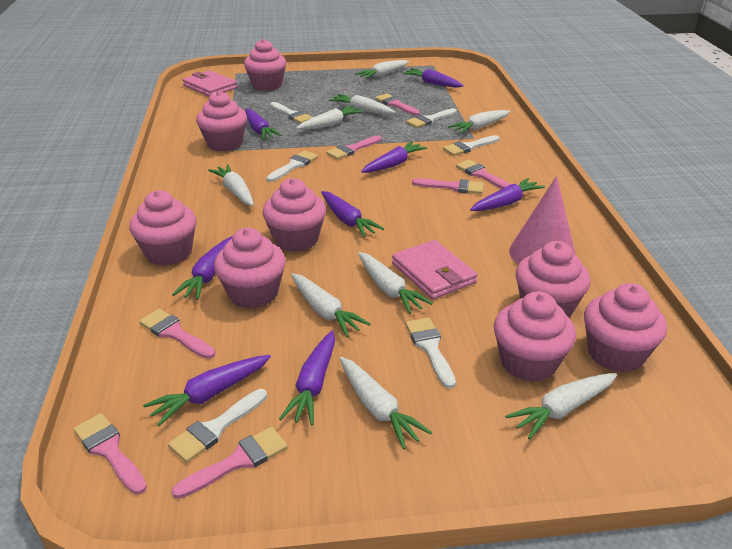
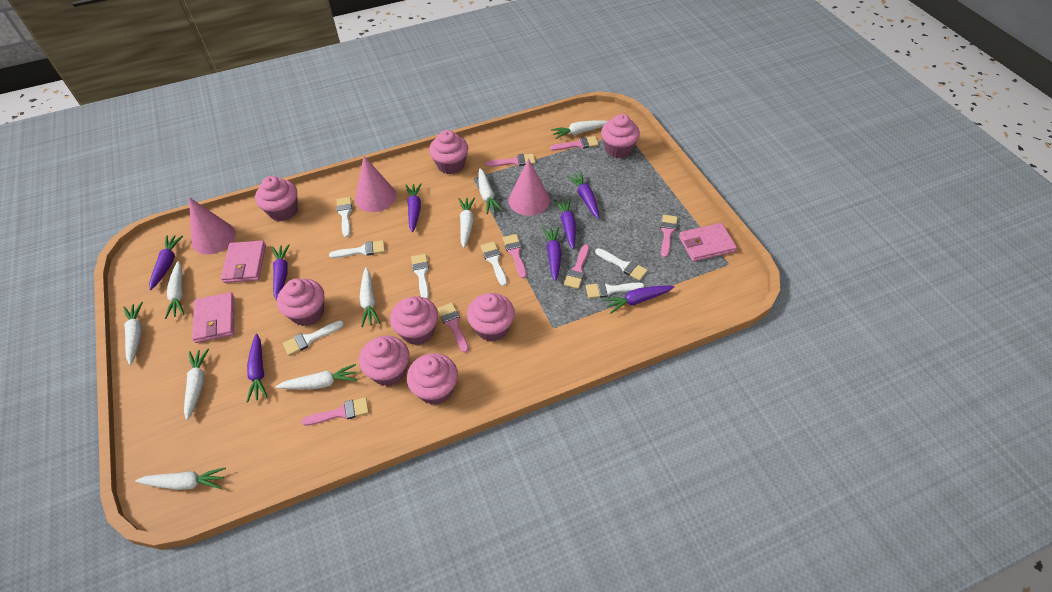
pink cone: [509,176,576,264] = 1 -> [189,197,236,255] [355,156,396,212] [509,158,550,216] = 3
pink wallet: [183,70,237,97] [392,240,478,299] = 2 -> [192,292,235,343] [221,240,266,283] [679,223,737,262] = 3
white brush: [168,389,267,463] [266,151,318,182] [270,102,313,124] [405,317,456,389] [406,108,457,128] [443,135,500,156] = 6 -> [283,321,344,356] [329,240,385,258] [337,197,352,237] [411,254,429,299] [481,242,507,286] [586,282,644,298] [595,248,648,281] = 7

